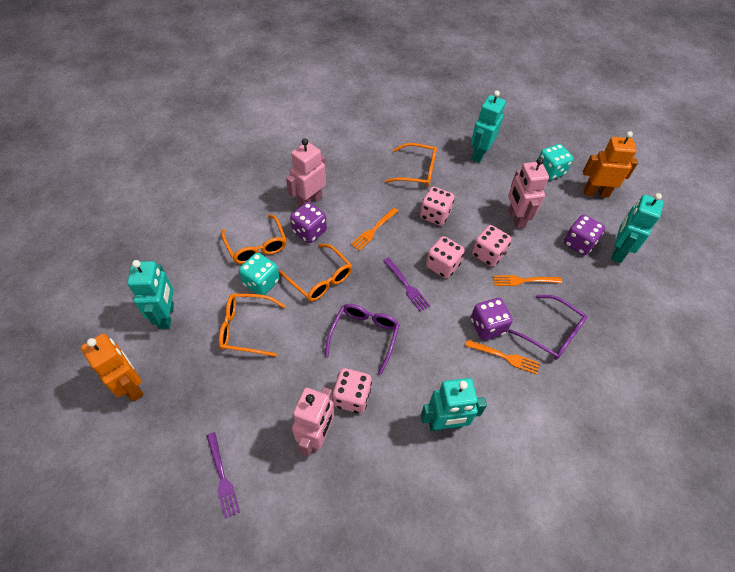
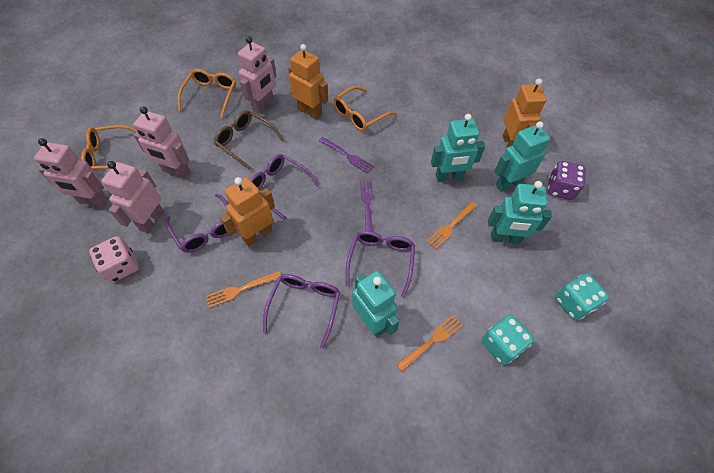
brown glasses: none = 0 -> [214,110,284,171] = 1
orange glasses: [219,293,286,357] [221,214,286,264] [279,244,352,301] [385,143,437,187] = 4 -> [81,125,139,171] [178,69,236,118] [333,86,396,131] = 3
orange robot: [81,334,144,402] [583,131,638,197] = 2 -> [220,177,275,247] [288,44,328,120] [503,78,546,148] = 3
pink dice: [333,368,372,413] [420,186,454,226] [426,236,465,279] [472,225,511,267] = 4 -> [89,236,139,283] = 1
pink robot: [286,139,326,207] [292,387,334,457] [508,158,549,229] = 3 -> [34,138,109,207] [102,161,164,234] [133,107,190,178] [238,36,277,113] = 4
purple dice: [290,202,327,243] [471,298,513,340] [564,214,605,255] = 3 -> [548,161,586,200] = 1
purple glasses: [325,304,400,375] [508,295,587,360] = 2 -> [165,194,229,253] [250,154,319,220] [263,274,340,349] [346,231,415,297] = 4

